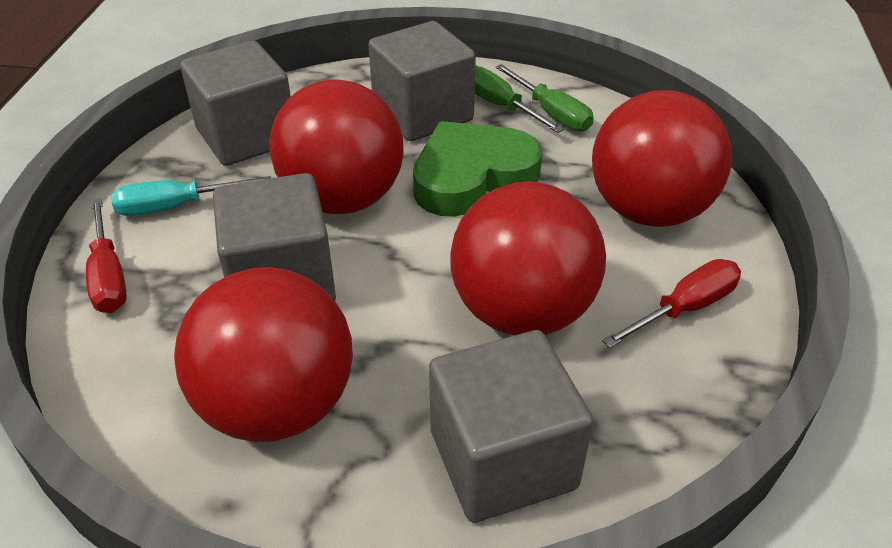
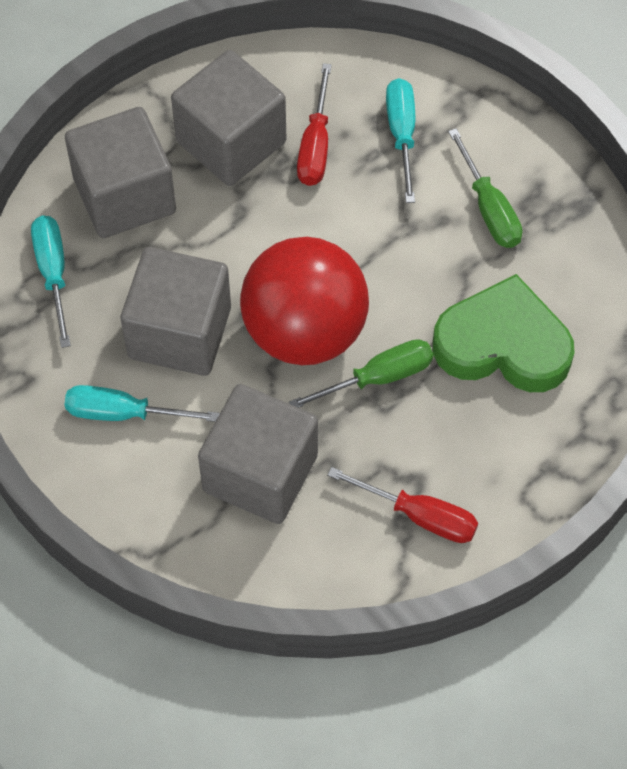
red ball: [174,267,353,442] [270,79,404,214] [450,181,606,335] [592,90,732,227] = 4 -> [240,237,369,365] = 1
turquoise screwdriver: [111,176,271,216] = 1 -> [31,216,71,348] [65,385,220,422] [386,78,415,203] = 3

